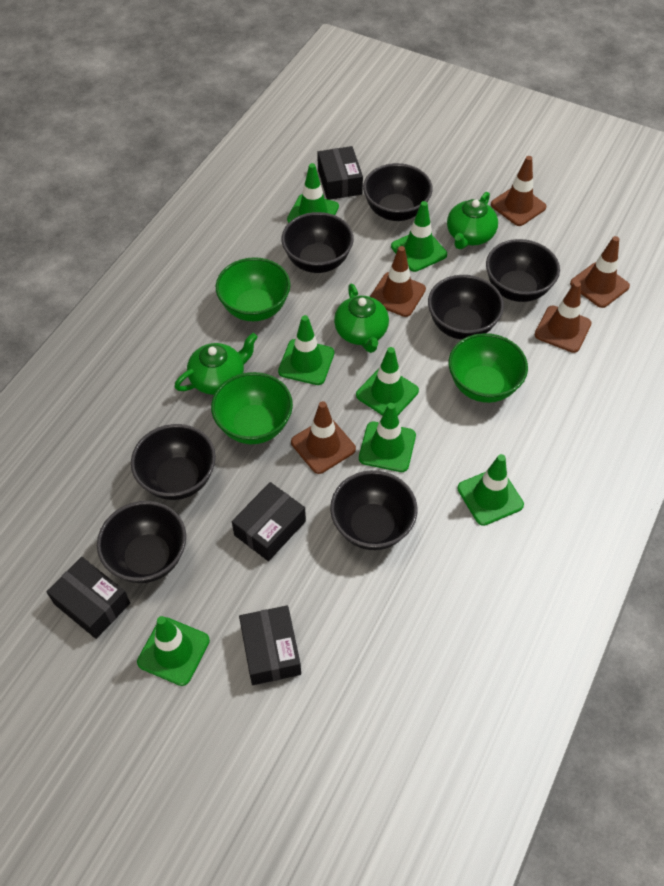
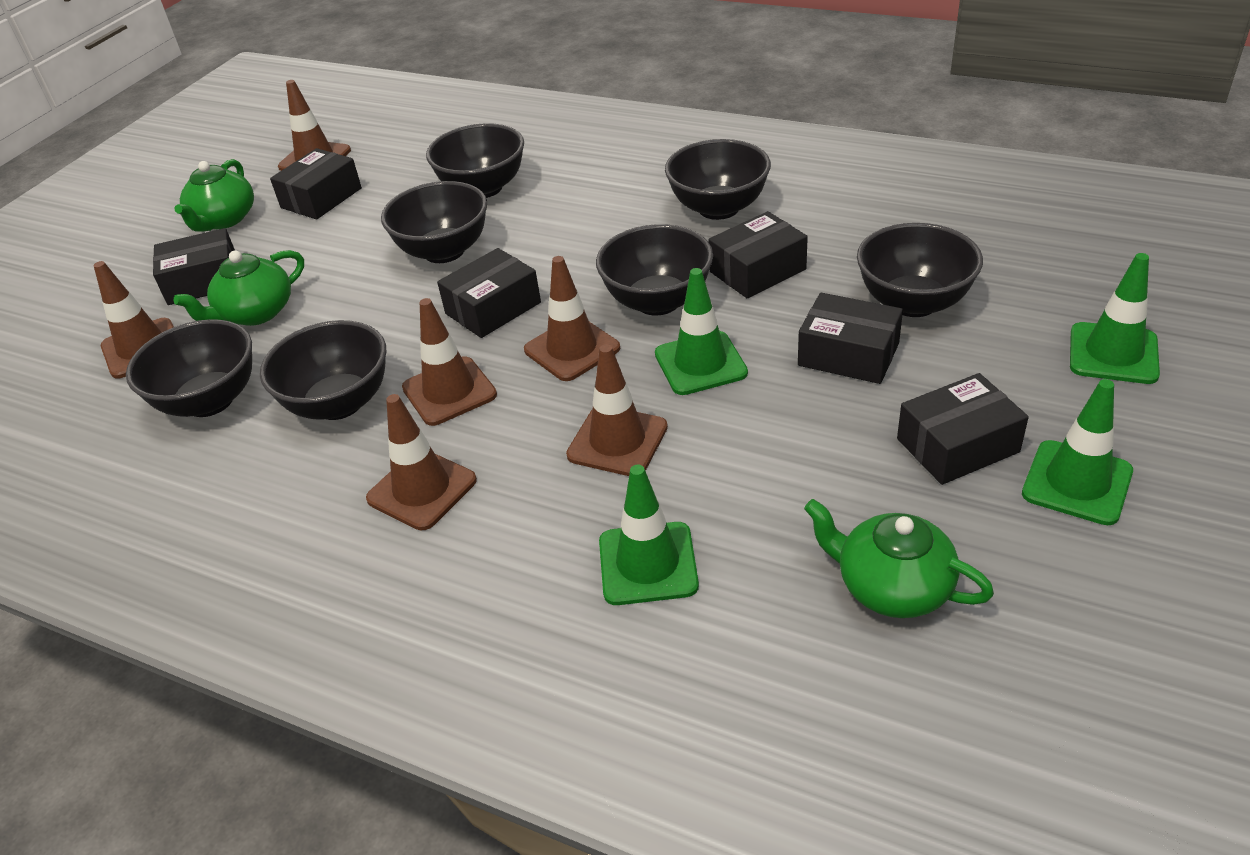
black box: [46,557,130,639] [232,482,306,561] [239,605,301,685] [317,146,363,200] = 4 -> [153,228,235,305] [270,148,362,219] [437,248,541,338] [708,211,808,298] [798,293,903,384] [897,373,1029,485] = 6
brown traffic cone: [291,401,356,474] [370,246,426,317] [491,156,546,226] [534,281,592,353] [570,236,630,308] = 5 -> [94,261,174,379] [278,80,351,171] [366,394,477,531] [402,298,497,426] [524,256,620,381] [566,344,668,476] = 6
green bowl: [211,372,293,444] [216,257,290,321] [449,333,528,403] = 3 -> none = 0
green traffic cone: [137,616,210,686] [278,315,334,385] [287,163,339,223] [356,347,419,416] [359,403,416,472] [391,201,447,272] [457,454,524,526] = 7 -> [599,465,699,605] [655,268,748,395] [1022,379,1133,525] [1070,253,1160,384] = 4

